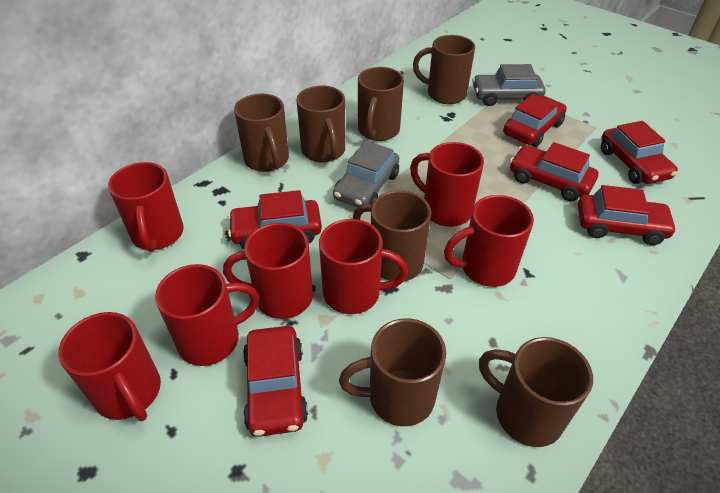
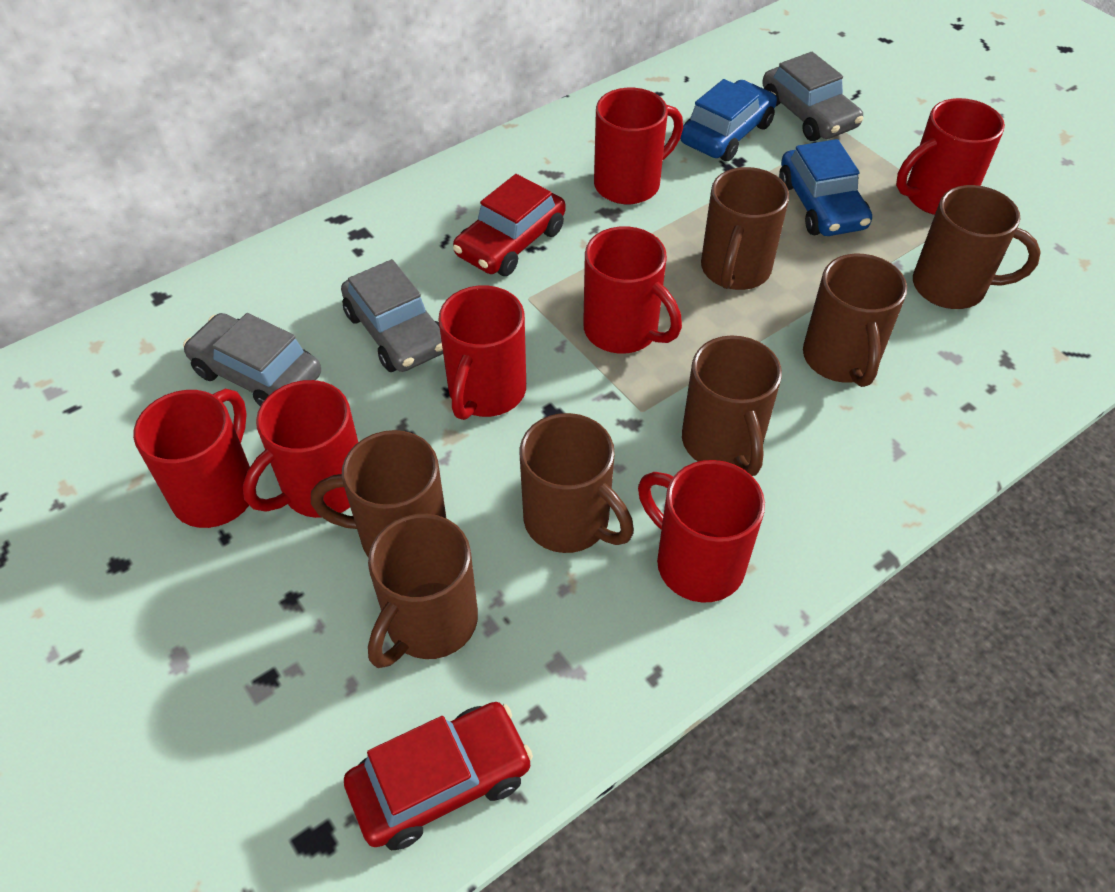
blue car: none = 0 -> [680,79,777,161] [779,139,872,236] = 2
grey car: [333,141,399,208] [472,64,545,106] = 2 -> [183,313,321,406] [341,259,443,372] [762,52,863,141] = 3
red car: [228,190,322,249] [243,326,308,437] [503,94,567,147] [510,142,598,201] [578,185,677,245] [601,121,678,184] = 6 -> [344,702,533,850] [453,174,566,276] = 2

